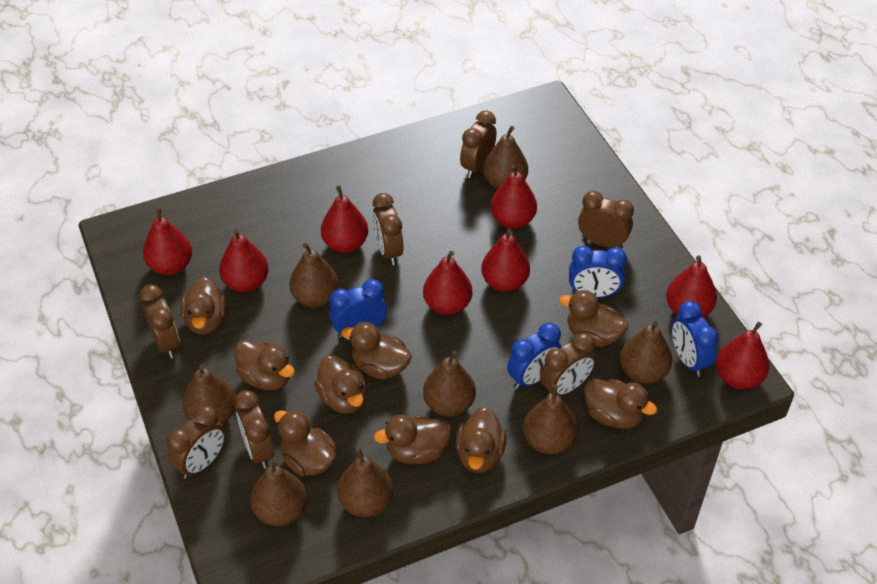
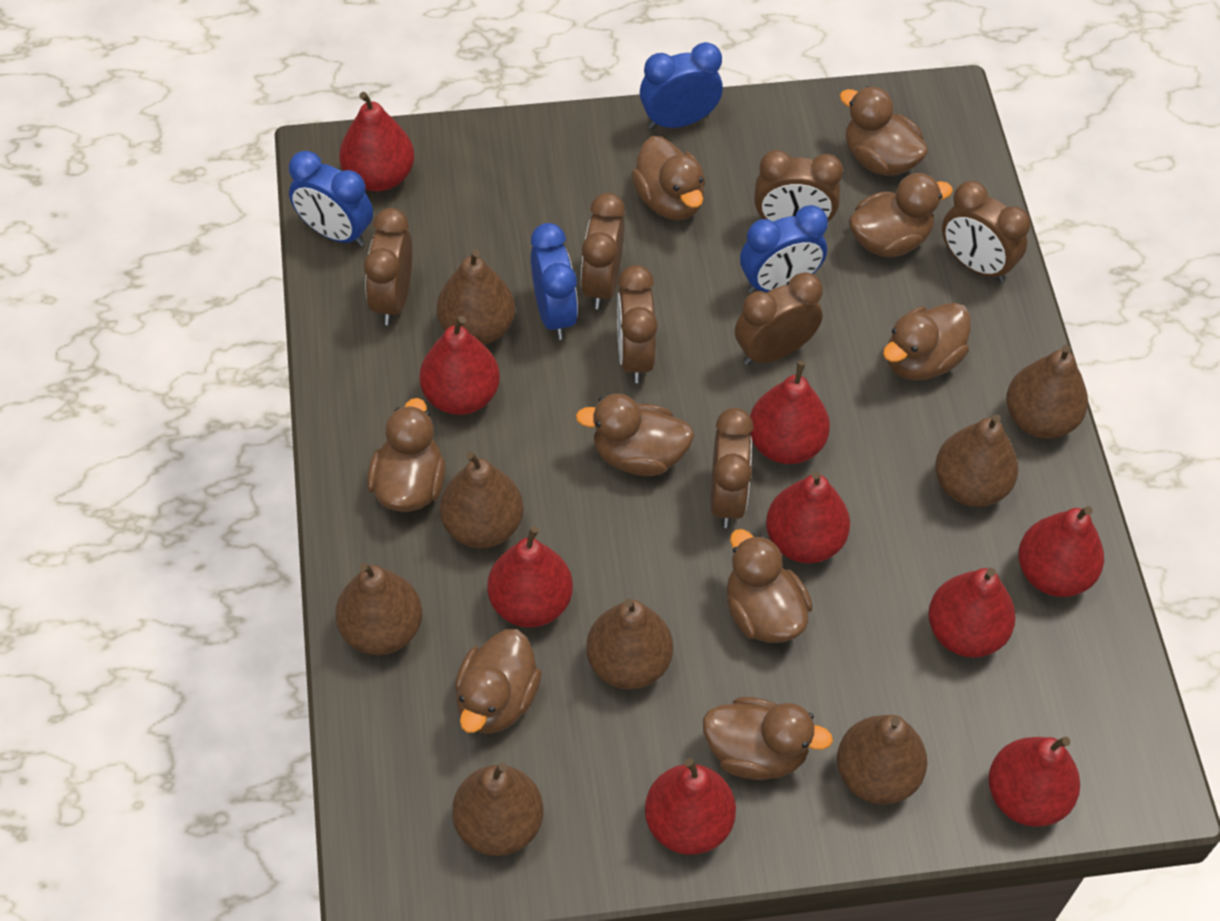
red pear: [143,207,192,275] [219,229,269,292] [321,185,368,253] [423,251,472,315] [481,229,530,292] [490,165,537,229] [666,256,717,317] [716,322,769,389] = 8 -> [339,92,414,191] [419,316,500,415] [487,526,573,628] [645,758,736,855] [750,361,830,464] [766,471,850,563] [928,568,1016,658] [988,737,1080,827] [1018,506,1104,597] = 9

